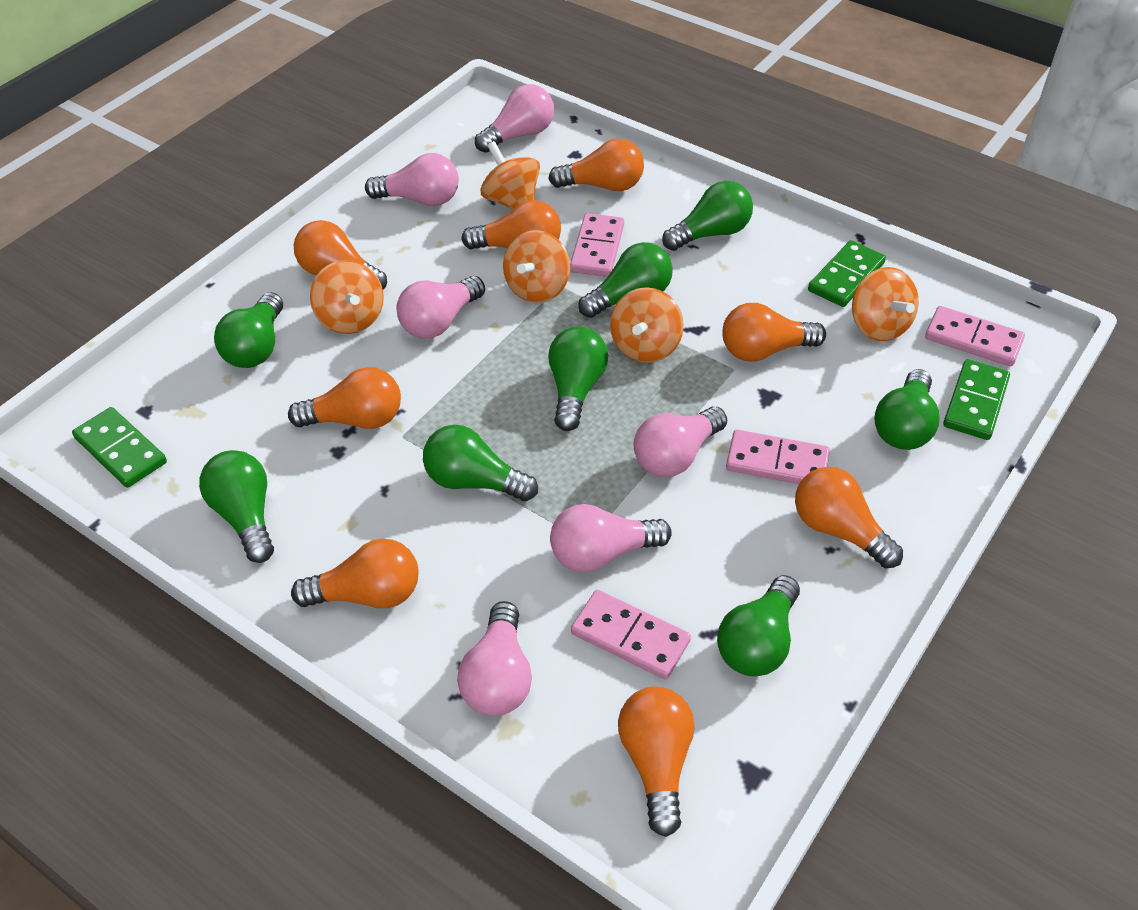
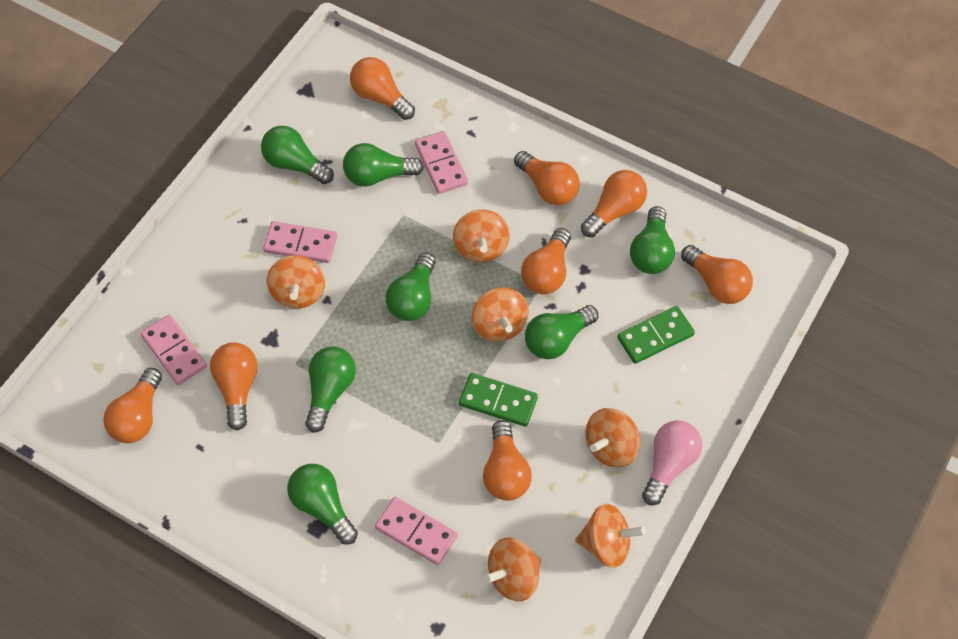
green domino: [72,407,167,488] [808,240,886,307] [943,359,1010,440] = 3 -> [459,373,538,427] [617,306,695,364] = 2
green light bulb: [199,450,274,563] [214,292,283,368] [423,425,538,501] [548,326,608,431] [578,242,673,318] [662,181,753,251] [717,575,800,676] [874,369,940,450] = 8 -> [261,126,334,184] [287,464,358,545] [305,346,356,433] [343,143,424,187] [386,252,436,321] [525,305,598,359] [630,206,675,274] = 7
orange spinning top: [310,260,384,334] [481,141,540,209] [503,230,570,303] [610,287,684,363] [852,267,919,341] = 5 -> [267,255,325,309] [453,209,510,262] [472,287,529,342] [484,538,541,601] [575,504,646,568] [585,408,640,467] = 6
pink light bulb: [365,153,459,206] [397,276,485,338] [457,601,532,716] [475,84,554,153] [550,504,672,572] [634,407,727,477] = 6 -> [642,420,702,505] = 1

